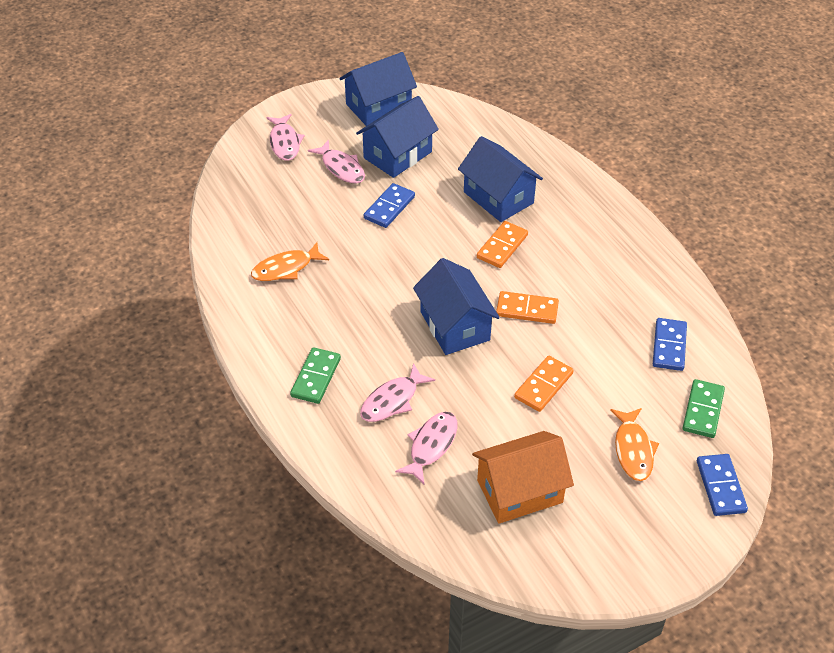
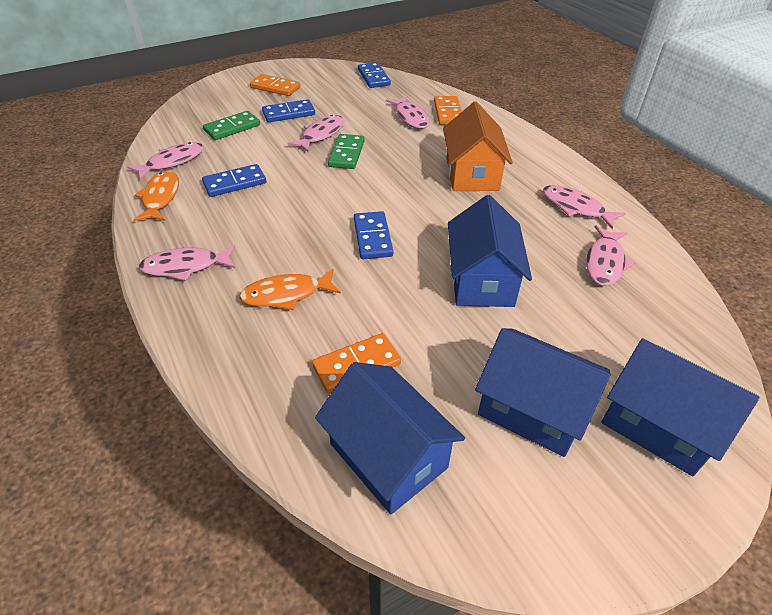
blue domino: [364,183,415,228] [653,318,687,371] [697,454,748,516] = 3 -> [202,164,266,197] [262,99,315,122] [354,211,393,259] [358,62,391,88] = 4
pink fish: [266,114,305,161] [308,140,365,184] [360,363,435,422] [395,412,457,484] = 4 -> [127,142,204,180] [139,245,235,281] [288,115,344,152] [386,96,430,129] [542,185,626,229] [586,225,635,286] = 6

